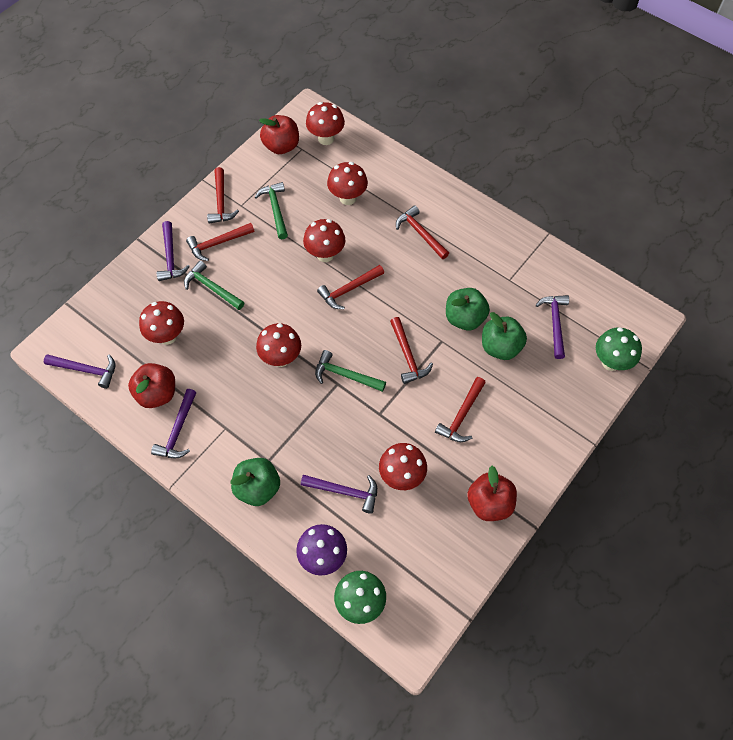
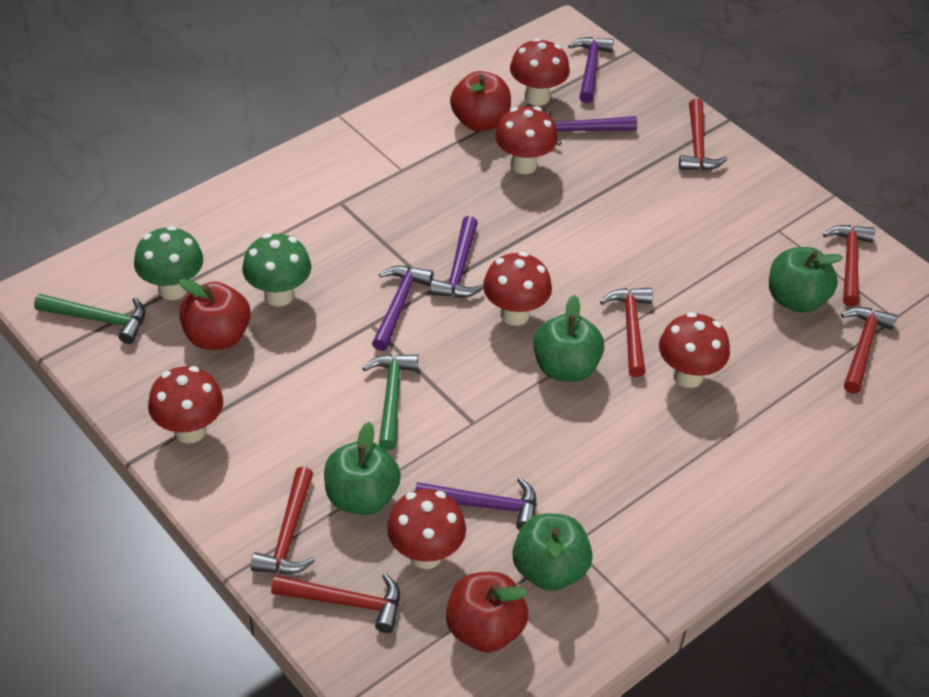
green apple: [230,458,280,506] [446,288,490,330] [482,312,527,360] = 3 -> [324,422,401,515] [512,513,593,591] [533,295,604,382] [769,247,843,313] = 4
green hammer: [184,261,245,310] [255,182,288,239] [315,350,386,392] = 3 -> [34,294,145,344] [362,354,418,450] = 2
purple mushroom: [296,524,347,576] = 1 -> none = 0

